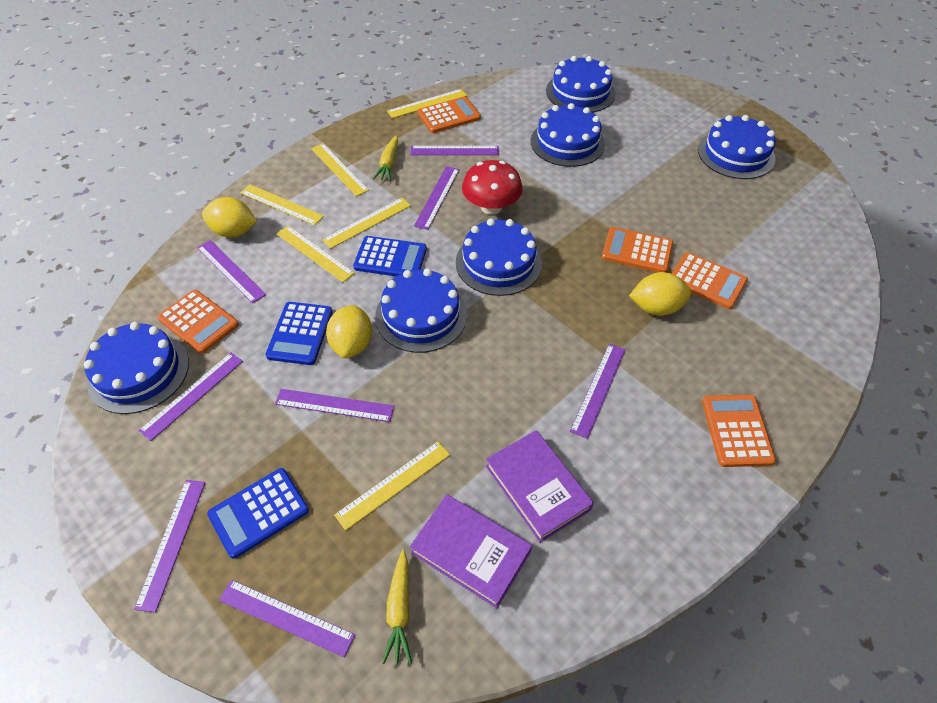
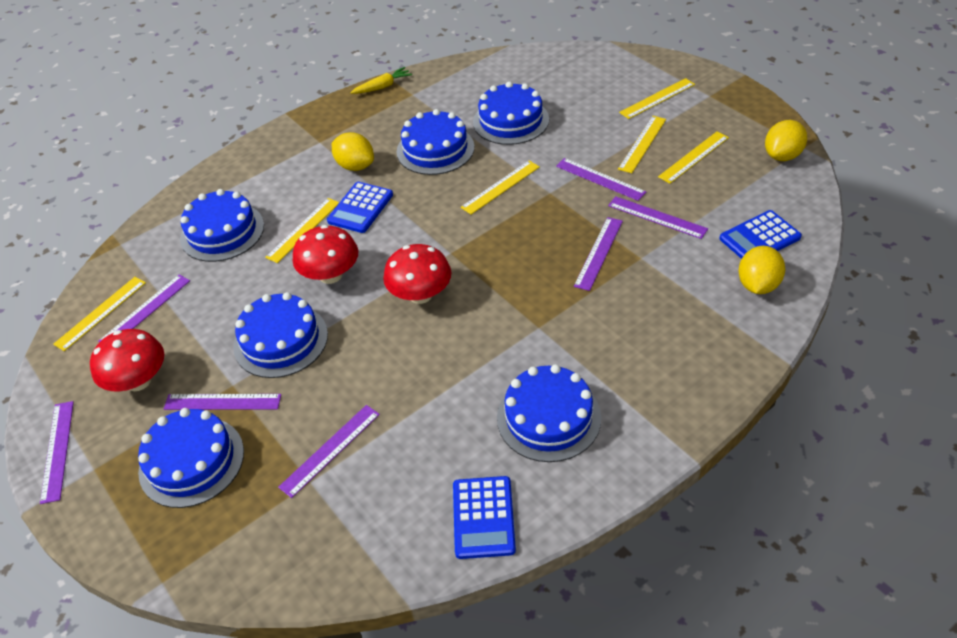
orange calculator: [157,290,239,354] [418,97,481,133] [602,227,673,272] [672,252,748,309] [702,394,776,467] = 5 -> none = 0
purple book: [410,494,532,608] [486,430,594,543] = 2 -> none = 0
purple ruler: [134,480,206,613] [138,352,243,441] [197,240,266,303] [219,580,355,657] [275,389,394,422] [410,146,499,155] [414,166,460,230] [570,344,626,439] = 8 -> [40,401,74,504] [99,274,190,342] [164,394,281,410] [278,405,380,498] [556,158,646,201] [574,217,623,291] [608,196,708,239] = 7
red mushroom: [462,160,523,215] = 1 -> [90,329,164,392] [293,225,358,284] [383,244,451,304] = 3
yellow carrot: [373,136,398,181] [382,550,412,664] = 2 -> [350,67,412,94] = 1

